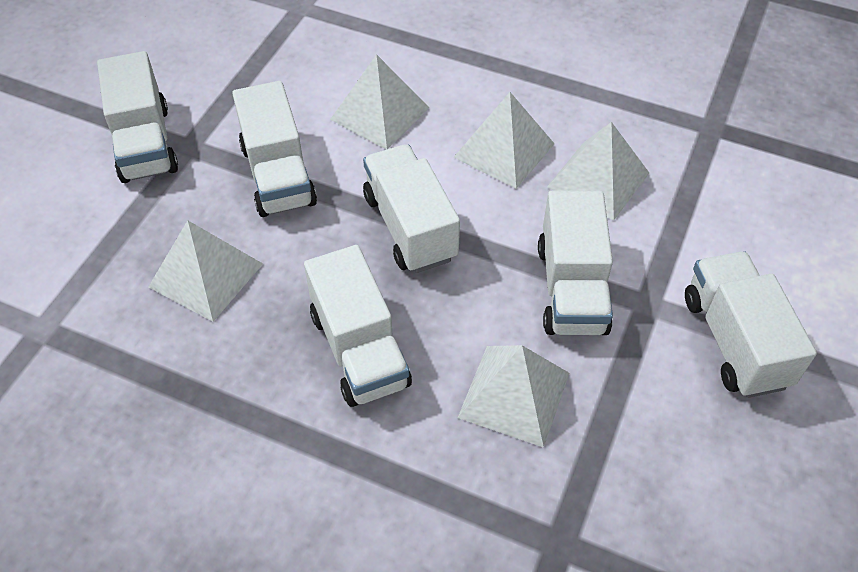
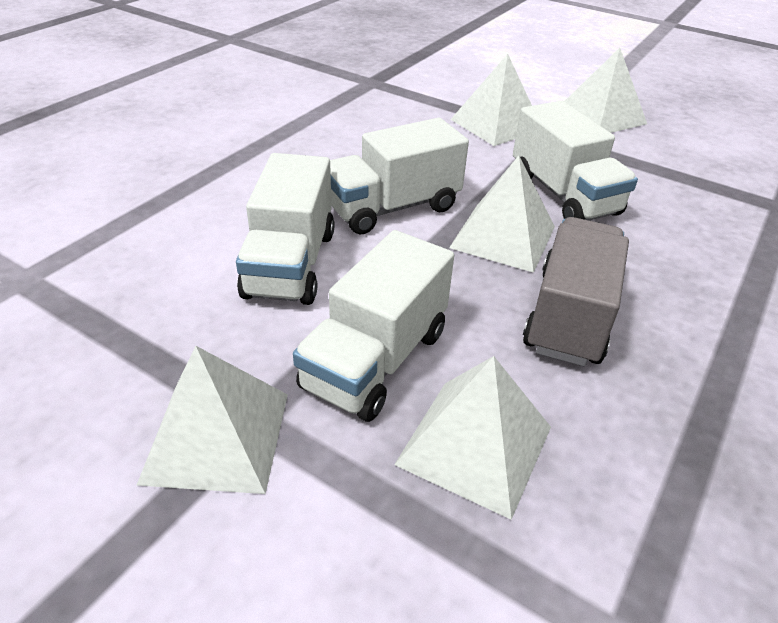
grey truck: none = 0 -> [523,217,629,366] = 1
white truck: [97,51,178,183] [232,81,317,217] [304,245,412,407] [363,144,460,273] [538,191,613,335] [685,251,817,398] = 6 -> [236,153,334,305] [293,230,454,422] [330,118,469,234] [513,101,638,220] = 4

